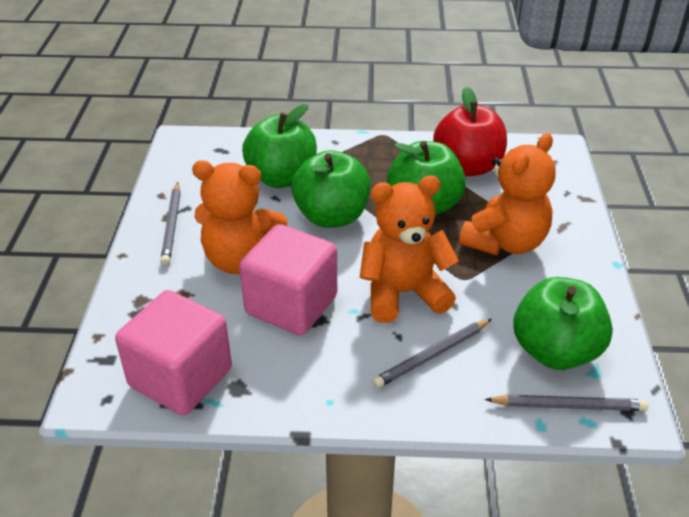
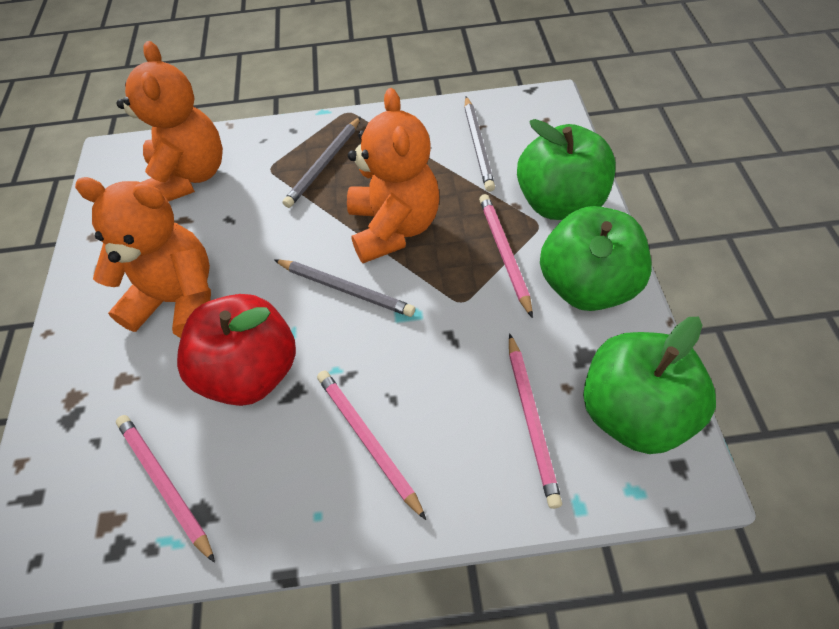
green apple: [242,104,317,188] [291,150,371,228] [387,141,466,215] [513,277,613,370] = 4 -> [517,119,616,220] [540,206,652,311] [583,317,716,454] = 3
pink cube: [115,290,232,415] [239,224,337,335] = 2 -> none = 0
pink pencil: none = 0 -> [116,415,215,563] [317,371,426,520] [479,194,533,318] [509,333,562,509] = 4

